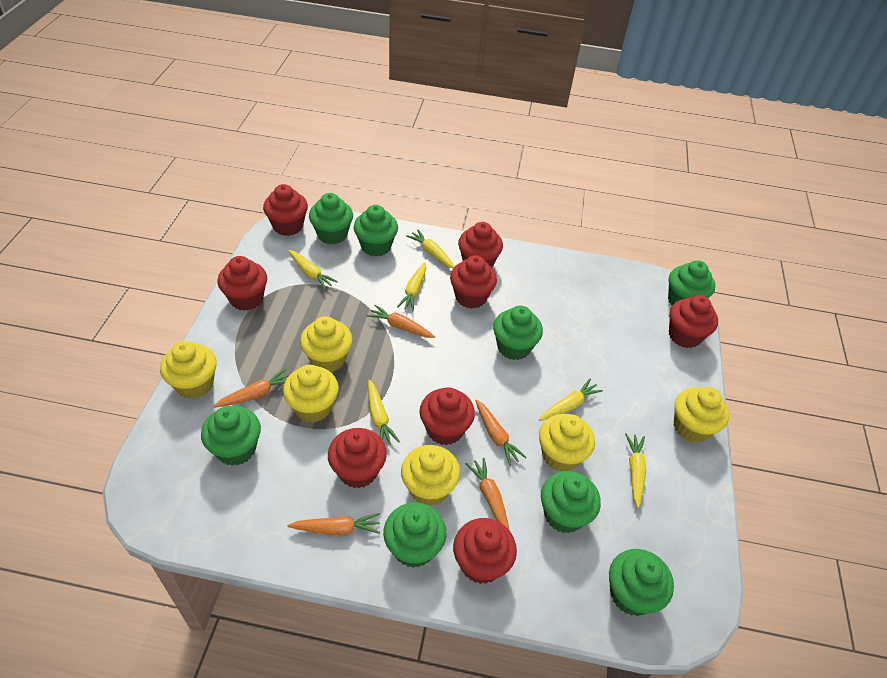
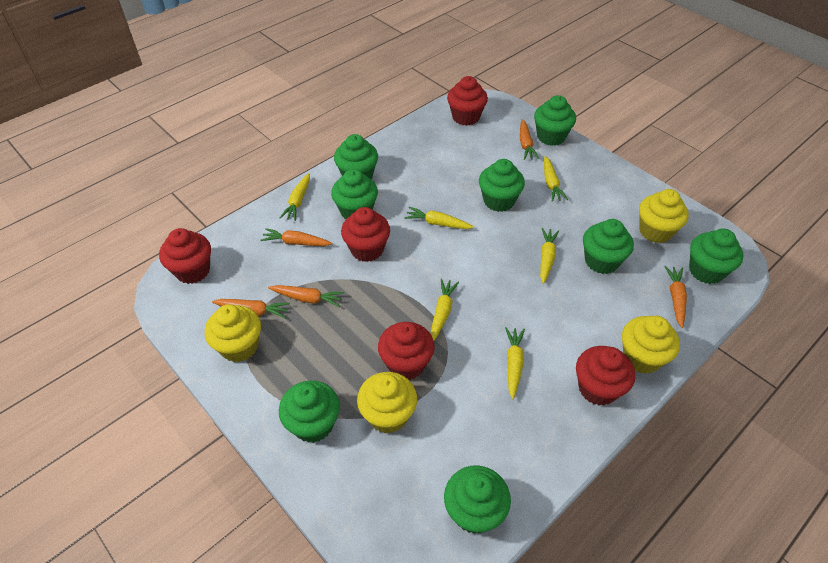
red cupcake: [217,256,267,311] [263,184,308,236] [328,428,387,488] [419,387,475,445] [450,255,497,309] [453,518,517,584] [458,222,503,267] [669,295,718,348] = 8 -> [159,228,211,284] [341,207,390,262] [378,322,435,380] [447,76,488,126] [576,346,635,406] = 5
yellow cupcake: [160,341,217,399] [283,365,339,423] [300,316,353,372] [401,445,460,506] [539,414,595,472] [674,387,729,443] = 6 -> [205,304,261,362] [357,372,417,433] [622,316,680,374] [639,189,689,243] = 4

